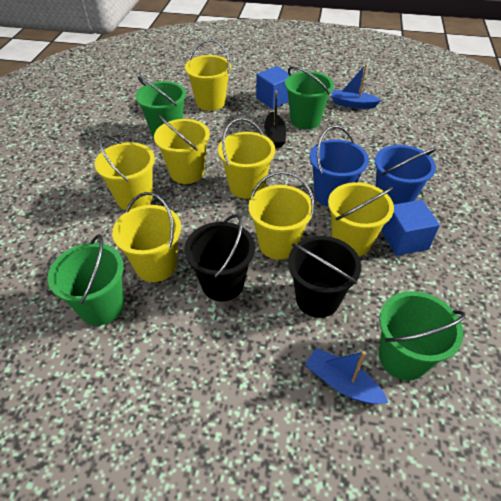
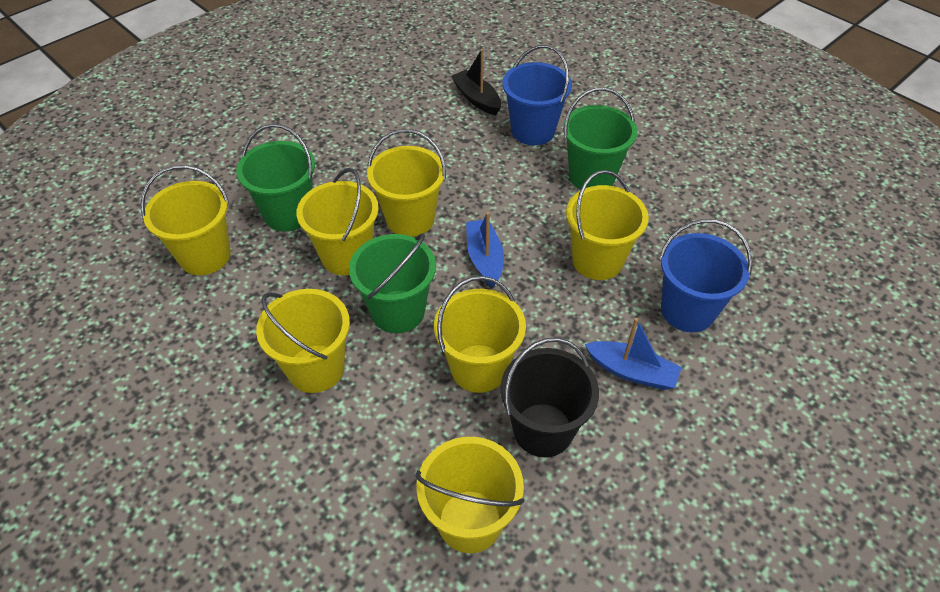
black bucket: [184,214,255,301] [288,236,361,318] = 2 -> [501,338,599,457] = 1
blue cube: [256,66,289,109] [381,200,440,256] = 2 -> none = 0
green bucket: [48,234,124,325] [135,76,186,137] [285,66,334,129] [379,291,466,381] = 4 -> [236,124,315,232] [349,233,436,333] [563,88,638,189] = 3

